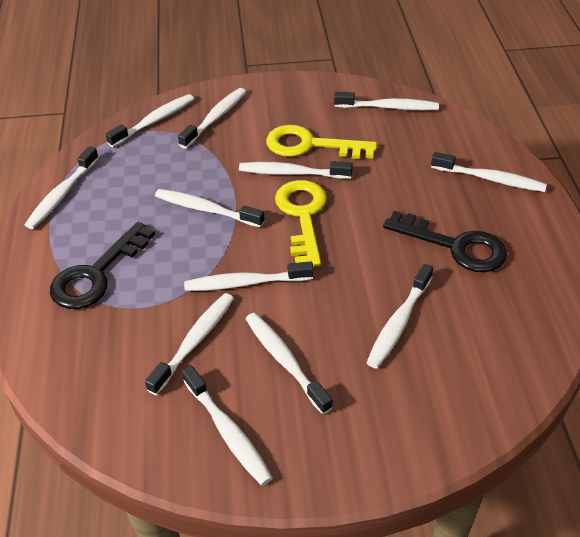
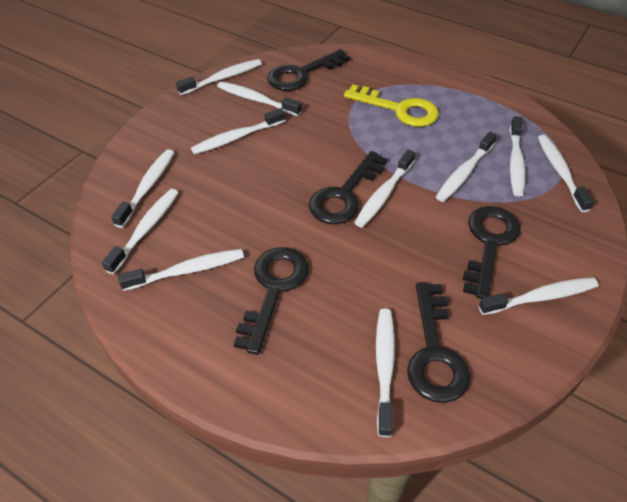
black key: [50,222,155,309] [383,211,507,272] = 2 -> [234,247,309,355] [267,49,350,91] [309,151,388,224] [407,282,470,403] [463,206,521,299] = 5
yellow key: [266,125,377,159] [275,180,327,267] = 2 -> [344,85,439,127] = 1

